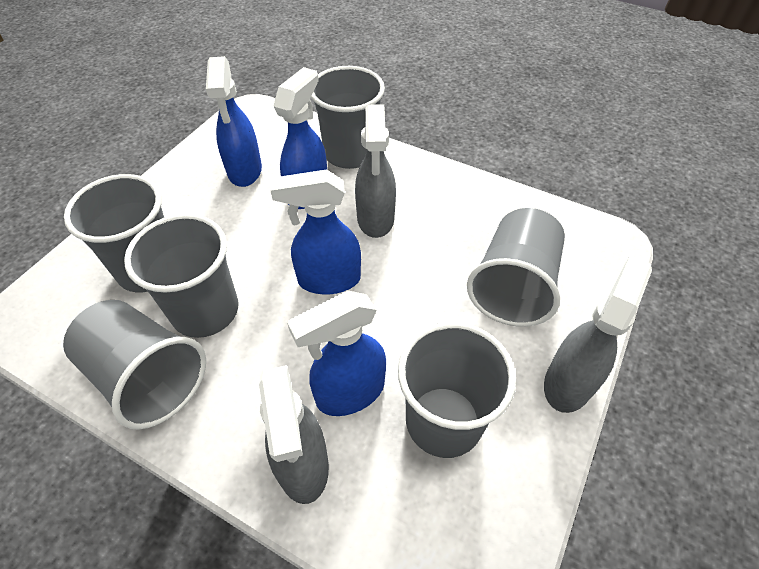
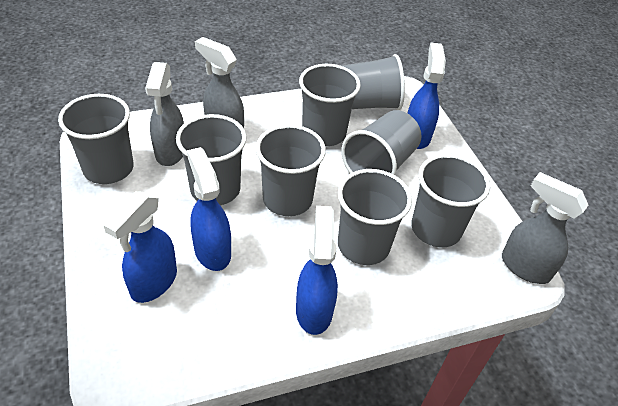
grey cup: [63,300,206,430] [64,174,164,292] [124,214,238,338] [311,66,385,169] [398,322,516,458] [467,208,565,327] = 6 -> [58,94,134,184] [176,114,247,205] [256,125,326,216] [299,64,361,146] [338,169,412,265] [341,54,405,110] [341,110,422,175] [411,154,490,247] = 8

